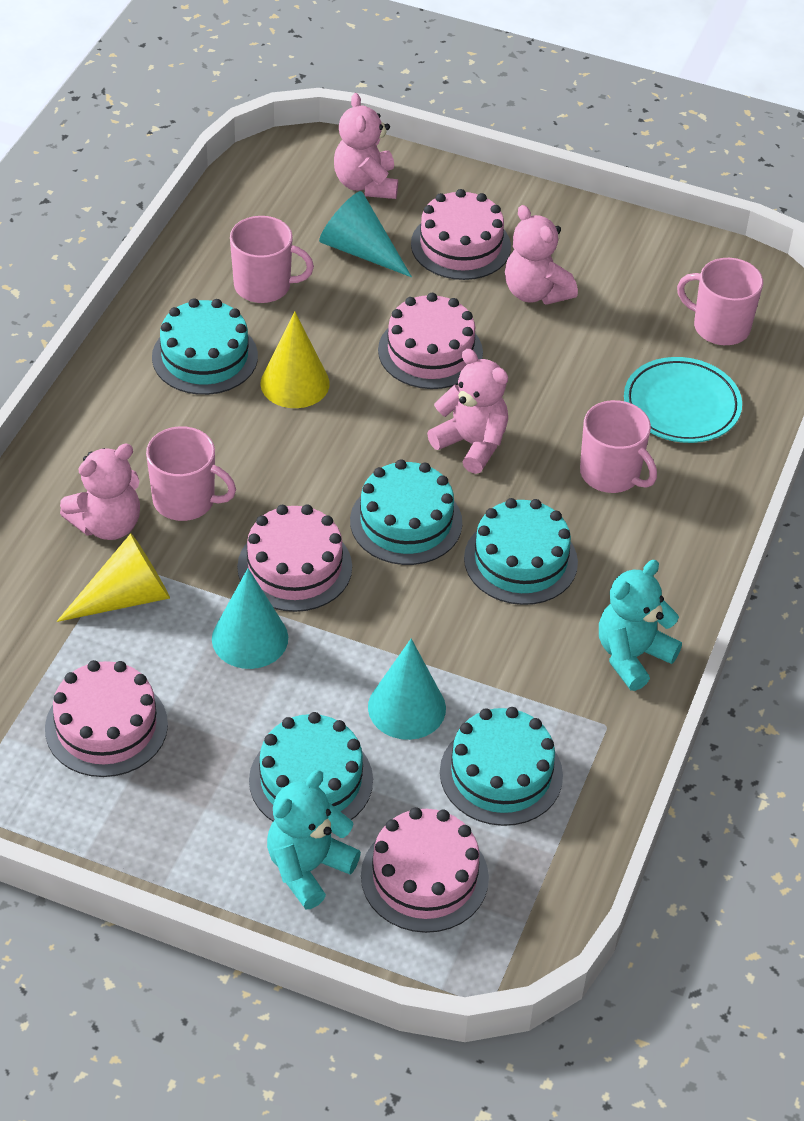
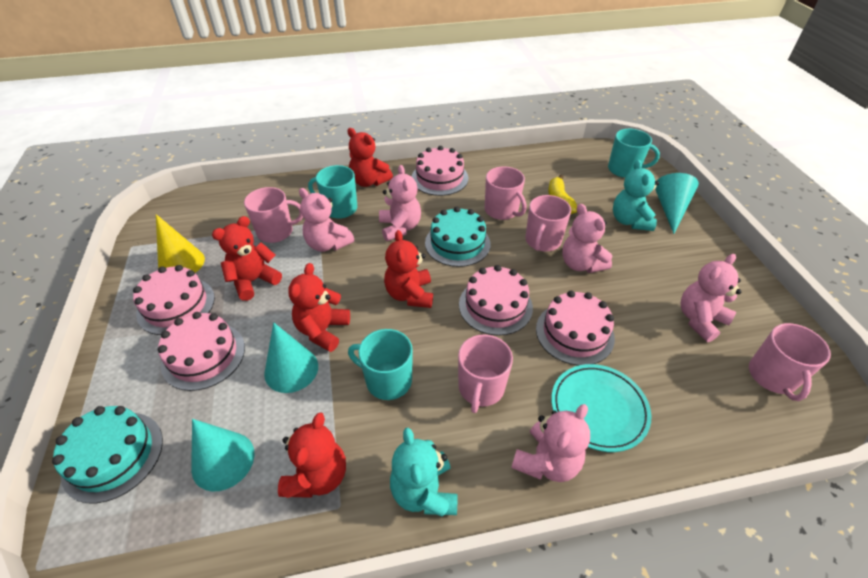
pink mug: [146,426,236,521] [230,216,314,303] [580,400,657,493] [677,258,763,345] = 4 -> [244,187,303,243] [458,335,513,413] [485,166,526,220] [526,195,571,252] [749,323,831,401] = 5
pink teddy bear: [60,444,140,540] [334,93,398,199] [427,349,508,474] [505,205,578,305] = 4 -> [299,188,354,252] [379,165,421,241] [511,404,590,482] [562,204,612,273] [681,254,741,342] = 5
red teddy bear: none = 0 -> [212,216,282,301] [278,412,346,498] [288,263,350,352] [347,128,393,187] [384,230,433,308] = 5
turquoise cake: [152,298,258,395] [249,712,373,821] [350,459,462,565] [440,707,563,826] [464,498,578,605] = 5 -> [52,406,163,503] [425,207,491,267] = 2
turquoise mug: none = 0 -> [308,165,357,219] [348,329,413,400] [608,129,660,178] = 3
yellow banana: none = 0 -> [548,175,577,214] = 1
yellow cone: [57,533,170,622] [260,311,330,408] = 2 -> [156,214,205,273] = 1

